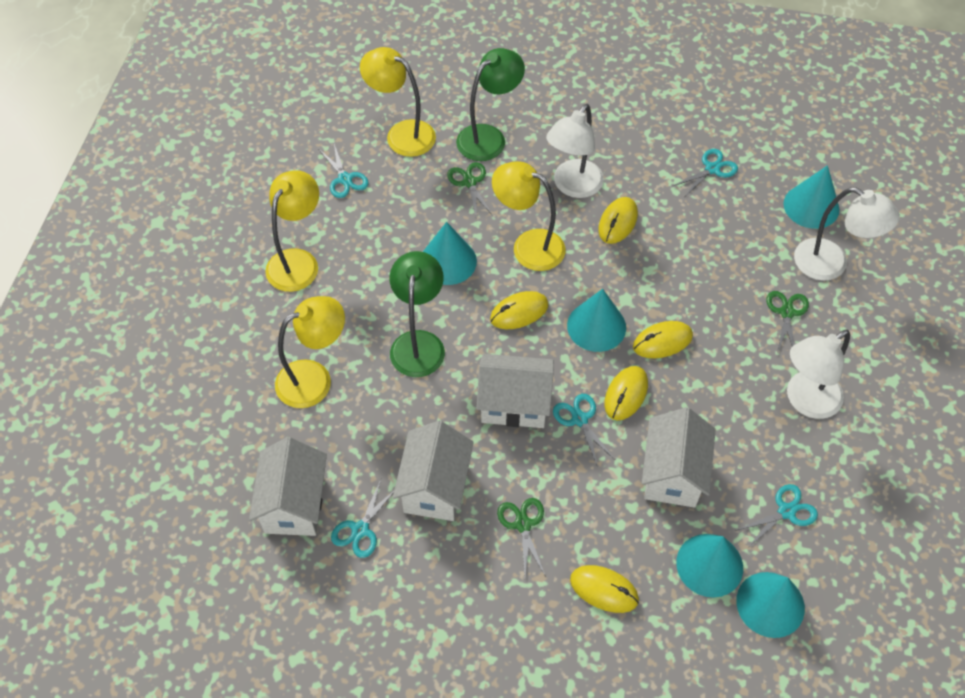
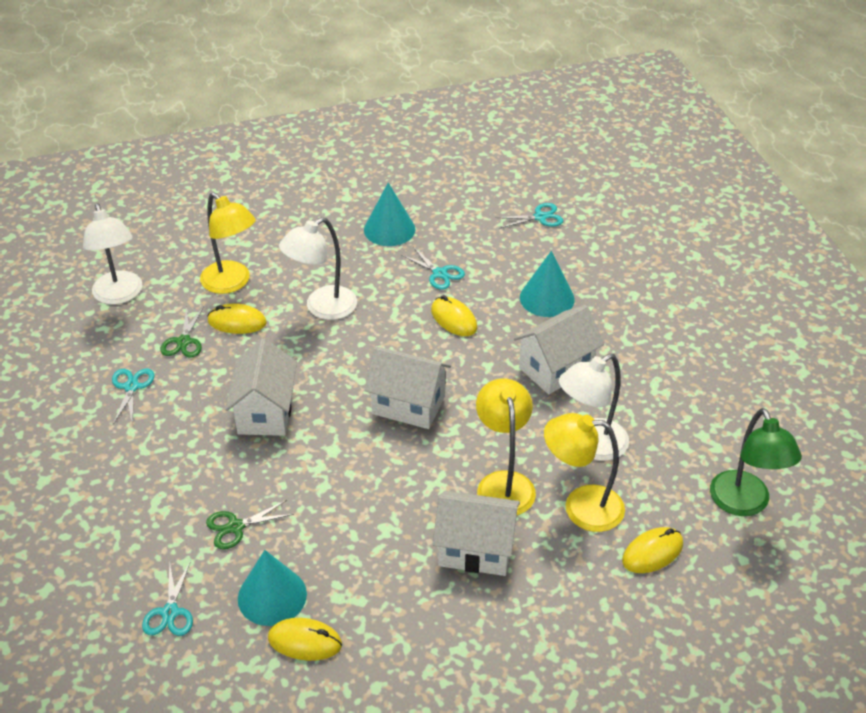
green lamp: [389,251,445,377] [456,48,525,161] = 2 -> [710,408,802,516] = 1
green scissors: [447,162,493,216] [497,498,546,577] [766,291,809,353] = 3 -> [160,306,204,358] [206,500,294,549] = 2
turquoise cone: [423,222,477,285] [567,289,626,352] [676,534,743,598] [736,572,805,638] [784,165,839,229] = 5 -> [238,550,307,626] [364,183,415,246] [520,251,575,317] = 3
turquoise scissors: [319,144,369,198] [331,480,394,558] [553,394,615,467] [673,149,738,196] [735,484,818,546] = 5 -> [112,369,155,425] [142,561,193,636] [401,247,465,290] [495,203,563,229] = 4
yellow lamp: [265,170,319,292] [275,296,345,408] [360,47,436,157] [492,161,566,271] = 4 -> [200,192,256,294] [476,379,536,515] [544,413,625,532] = 3
yellow mouse: [490,291,549,329] [570,565,639,613] [598,197,638,244] [604,366,648,421] [633,321,693,358] = 5 -> [207,303,267,334] [268,618,342,661] [431,295,477,336] [622,527,683,573] = 4

